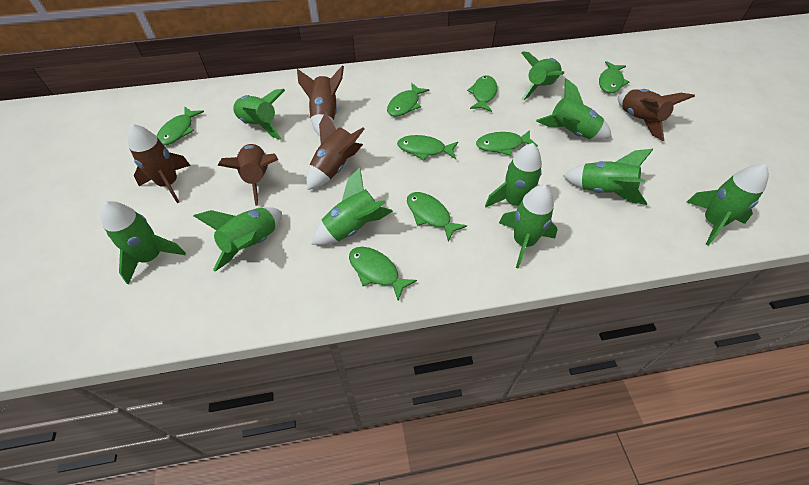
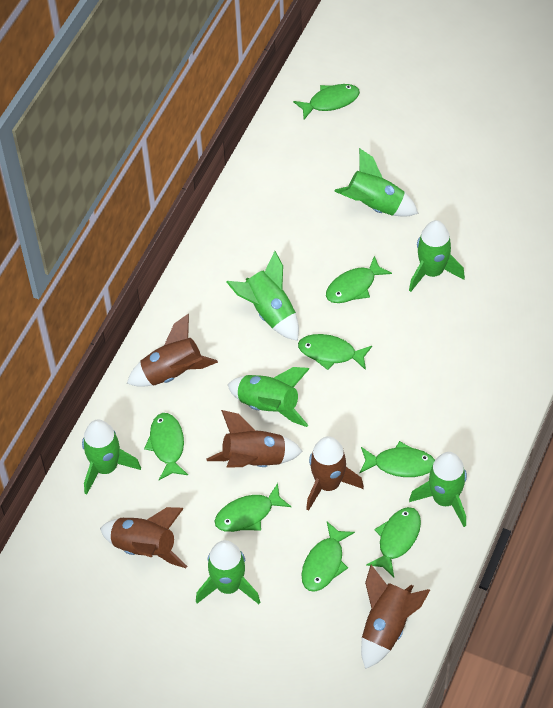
green rocket: [101,201,186,284] [194,207,282,271] [233,89,285,140] [312,167,393,245] [485,143,542,208] [499,185,558,269] [521,52,564,100] [536,78,612,140] [563,149,653,205] [687,164,769,246] = 10 -> [82,420,141,494] [196,540,260,604] [226,251,299,341] [228,367,309,427] [334,148,419,217] [409,220,465,292] [409,452,467,527] = 7

